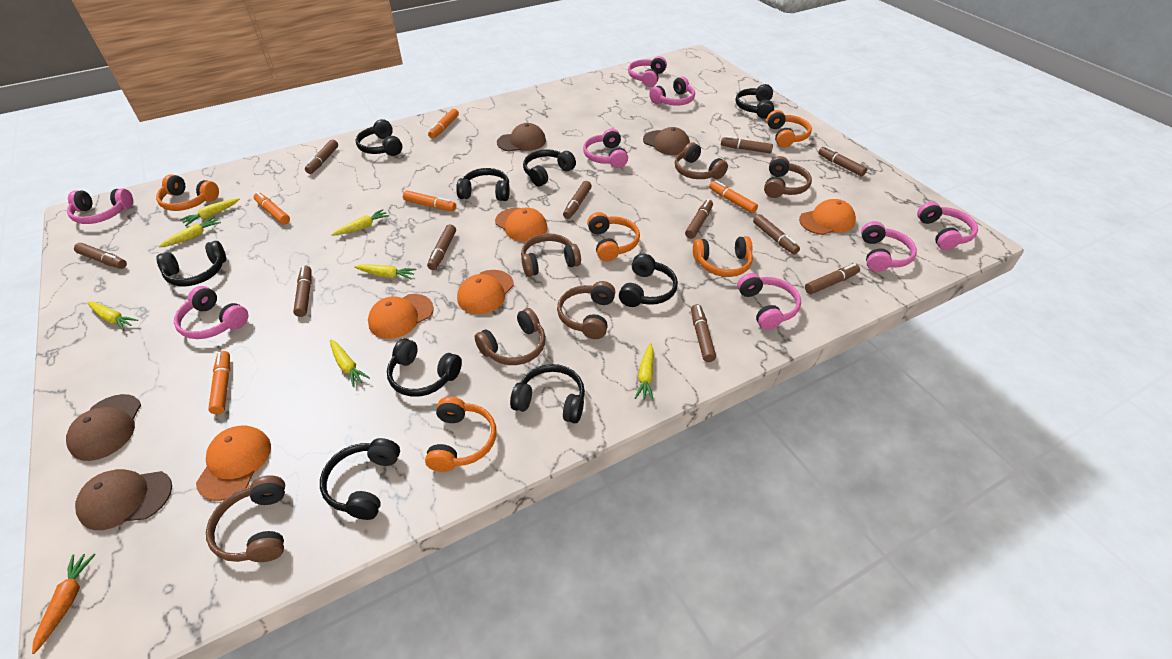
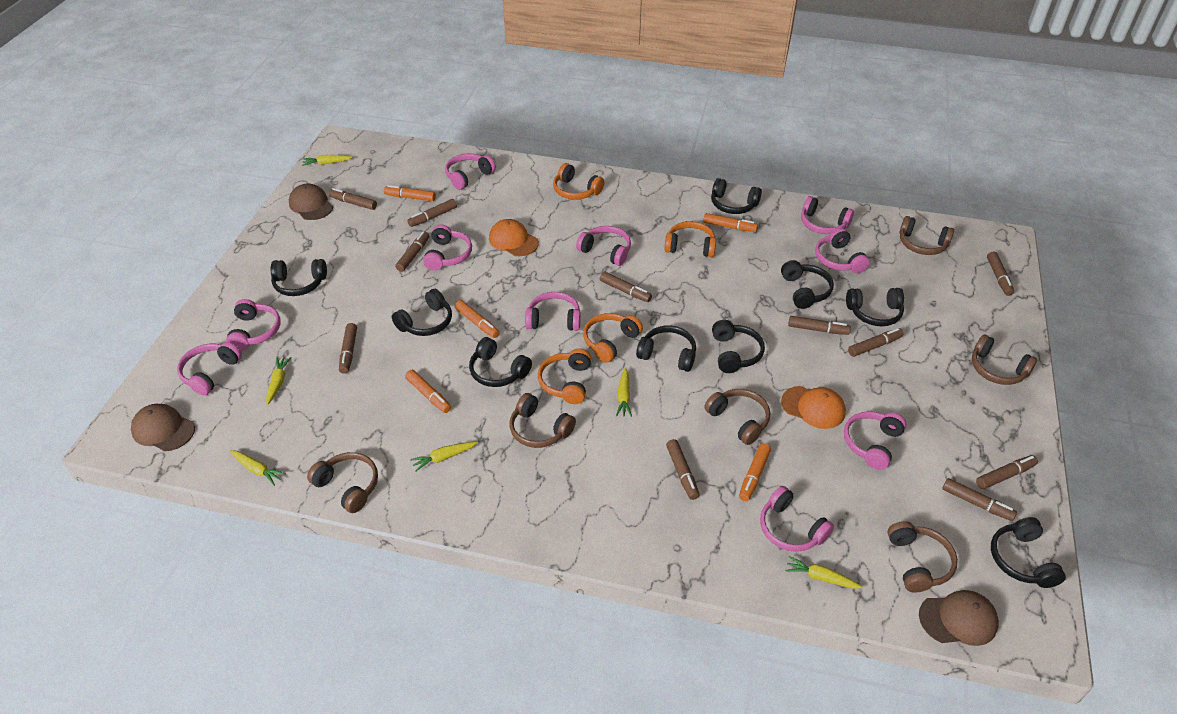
brown cap: [66,394,141,461] [75,469,172,530] [497,123,546,152] [643,127,690,155] = 4 -> [131,404,195,451] [289,184,333,220] [919,590,999,646] = 3
orange cap: [196,426,271,501] [368,294,434,339] [457,270,514,314] [495,208,547,242] [799,199,856,235] = 5 -> [489,219,539,256] [781,386,846,429] = 2
orange carrot: [32,553,96,654] = 1 -> none = 0
orange headphones: [156,174,219,211] [425,397,496,472] [587,212,640,261] [693,236,753,277] [767,110,812,148] = 5 -> [538,348,591,404] [553,163,604,200] [583,313,643,363] [664,221,716,257] = 4
pink headphones: [67,188,133,224] [174,286,248,339] [583,129,628,168] [628,56,667,87] [649,76,695,106] [737,273,801,330] [861,221,917,272] [917,202,978,250] = 8 -> [177,342,242,396] [226,299,281,351] [423,225,472,271] [445,153,496,190] [525,292,581,331] [576,226,631,266] [760,486,834,552] [801,196,854,234] [815,228,870,273] [844,411,907,470] = 10
yellow carrot: [87,302,138,331] [159,217,221,248] [180,198,240,226] [330,339,370,387] [332,209,389,236] [354,264,417,280] [635,343,653,401] = 7 -> [230,450,286,486] [266,357,292,405] [302,155,353,166] [410,442,477,471] [616,368,632,417] [785,556,862,589] = 6

